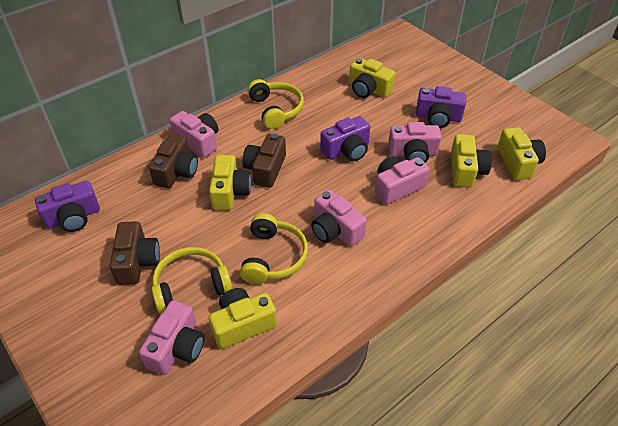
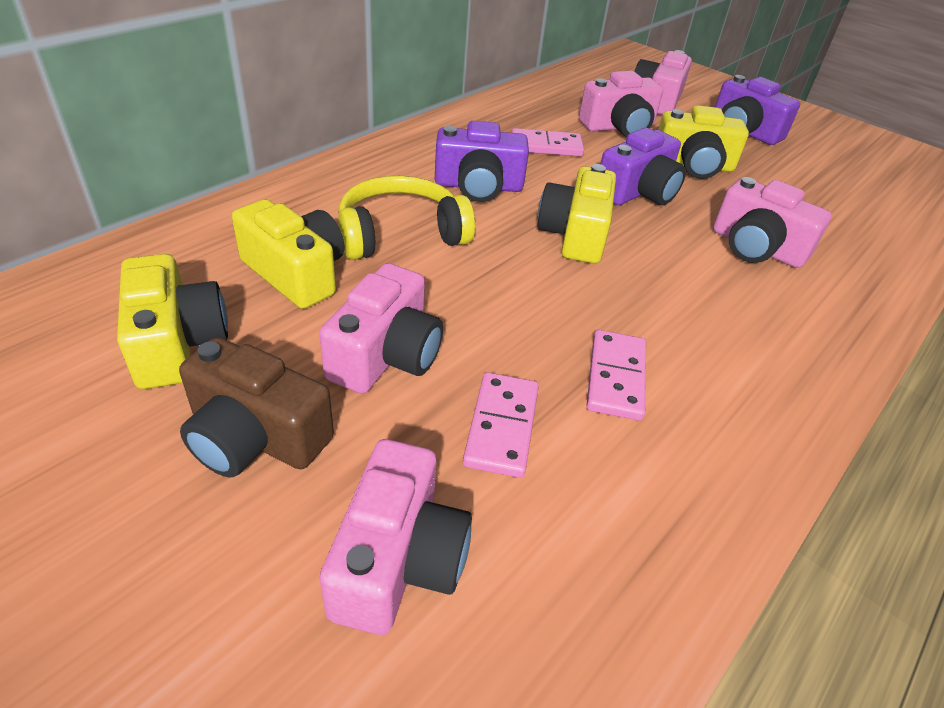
brown camera: [110,221,160,285] [149,134,198,188] [242,134,286,188] = 3 -> [179,337,334,478] = 1
pink domino: none = 0 -> [463,372,539,478] [511,128,584,157] [587,330,646,421] = 3
yellow camera: [209,155,251,210] [209,288,277,349] [349,58,395,98] [451,134,492,188] [497,127,546,180] = 5 -> [117,254,228,389] [232,199,345,309] [537,164,616,264] [658,105,749,179] = 4
yellow headphones: [152,247,232,314] [240,213,308,284] [247,79,304,129] = 3 -> [338,176,475,260] = 1

